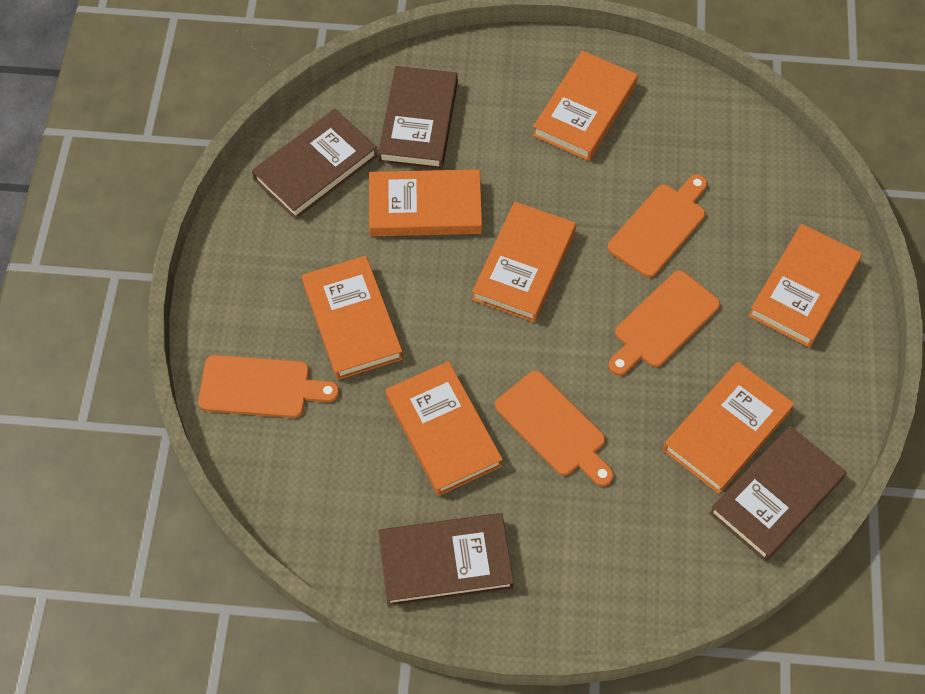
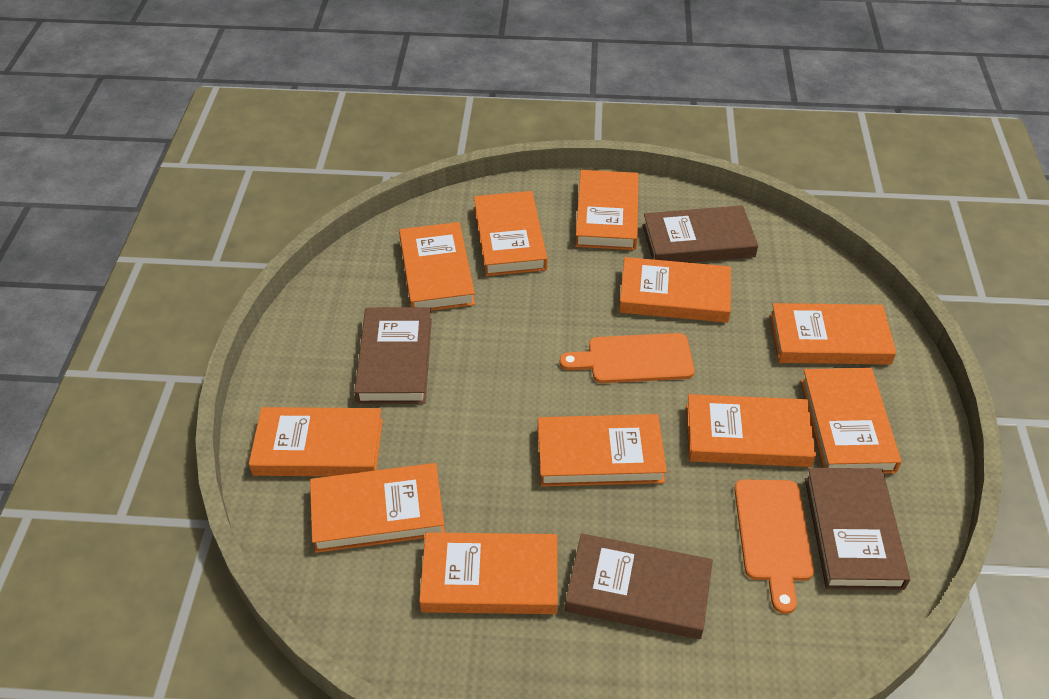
orange book: [302,256,403,380] [369,169,482,236] [386,361,503,496] [472,202,576,322] [533,50,638,161] [663,362,795,494] [748,224,862,348] = 7 -> [249,407,383,476] [310,463,445,553] [399,222,475,311] [419,532,558,614] [474,191,547,276] [538,414,667,487] [575,170,639,250] [619,257,731,323] [686,394,816,467] [770,303,896,365] [801,368,901,473] = 11
orange cutting board: [198,355,339,418] [495,371,614,486] [607,174,707,278] [608,270,720,376] = 4 -> [559,333,694,383] [734,479,814,614] = 2

